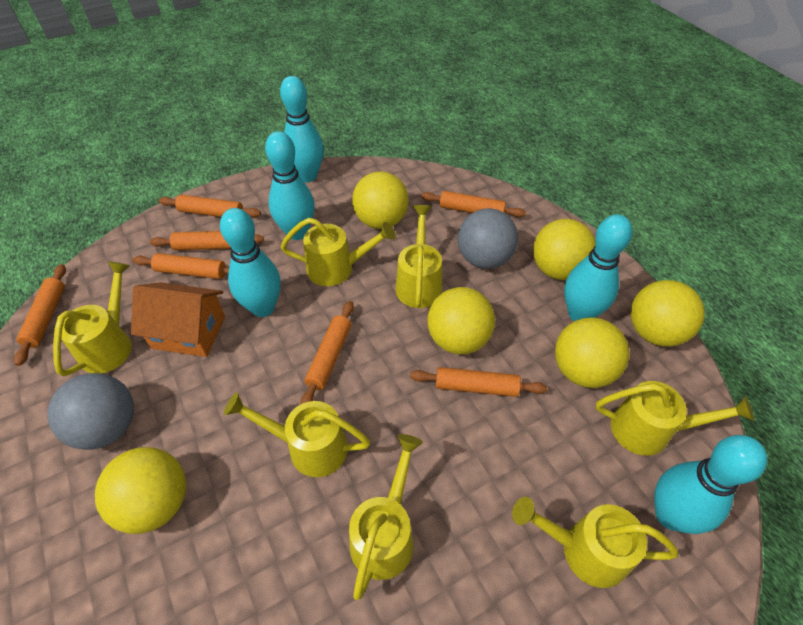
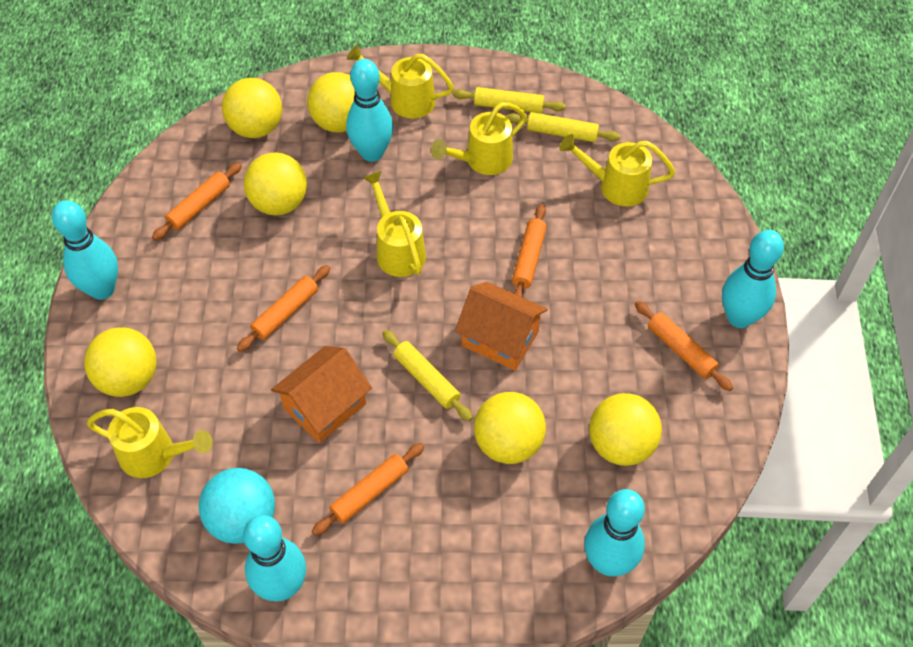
grey ball: [47,373,134,450] [458,208,518,269] = 2 -> none = 0
orange house: [131,282,225,357] = 1 -> [271,346,372,443] [455,282,548,370] = 2
orange rolling pin: [14,264,66,366] [132,253,229,279] [150,231,264,250] [159,195,261,217] [301,301,354,404] [410,367,547,397] [421,191,526,217] = 7 -> [152,163,242,240] [237,265,330,352] [312,443,424,536] [512,204,547,297] [635,301,733,391] = 5
turquoise ball: none = 0 -> [199,468,275,544] = 1
yellow rolling pin: none = 0 -> [382,330,473,421] [453,87,566,113] [506,112,620,142] = 3
yellow watering can: [53,261,132,376] [224,392,370,477] [281,218,396,286] [349,434,423,600] [395,205,442,308] [512,497,678,588] [596,381,754,456] = 7 -> [87,407,212,478] [347,45,454,119] [363,171,426,277] [431,102,527,175] [559,134,675,206] = 5

